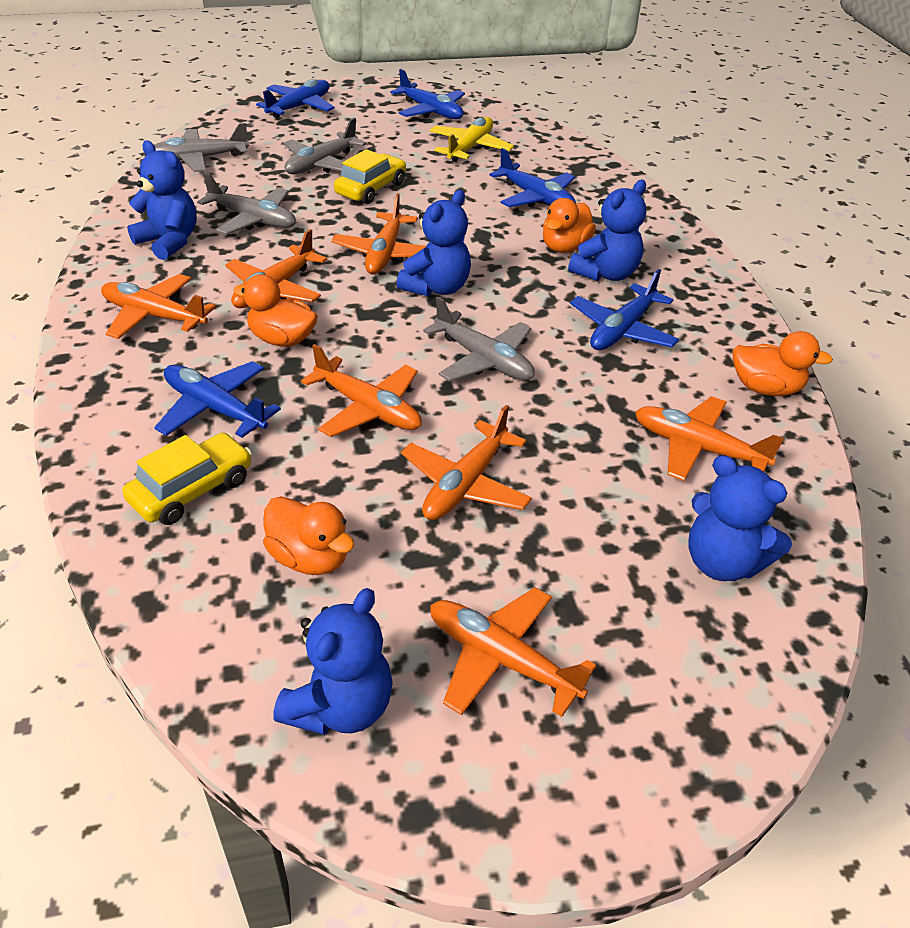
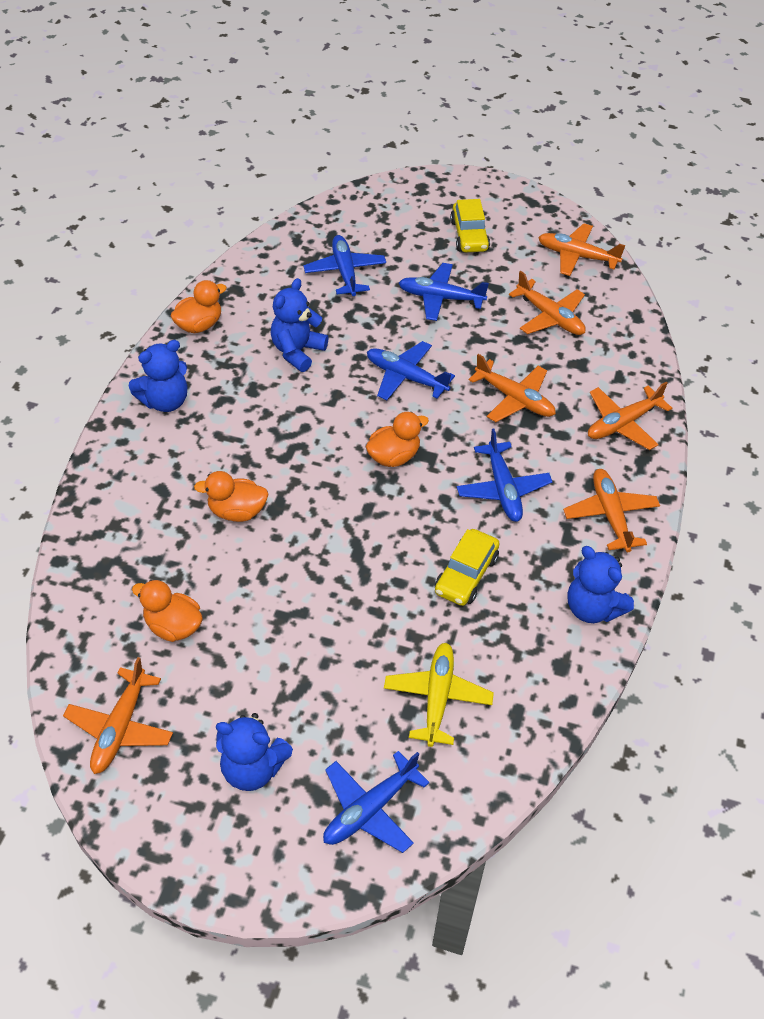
blue teddy bear: [127,140,197,260] [273,588,393,735] [397,190,471,297] [568,180,646,281] [688,455,792,581] = 5 -> [129,340,187,412] [216,713,293,791] [270,278,329,372] [567,546,634,623] = 4
grey plane: [154,123,249,172] [197,172,296,235] [283,117,367,174] [423,297,535,381] = 4 -> none = 0
orange plane: [101,274,216,339] [225,229,327,308] [301,344,422,437] [331,193,426,274] [401,405,532,520] [430,587,597,717] [635,396,784,481] = 7 -> [63,657,173,774] [468,354,556,422] [509,271,586,335] [538,223,626,276] [563,469,660,552] [588,382,672,450] = 6

